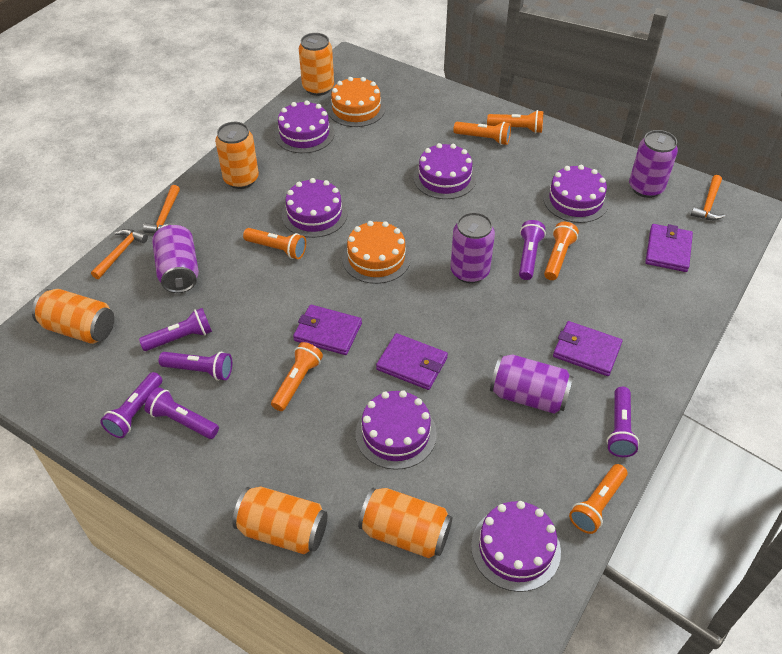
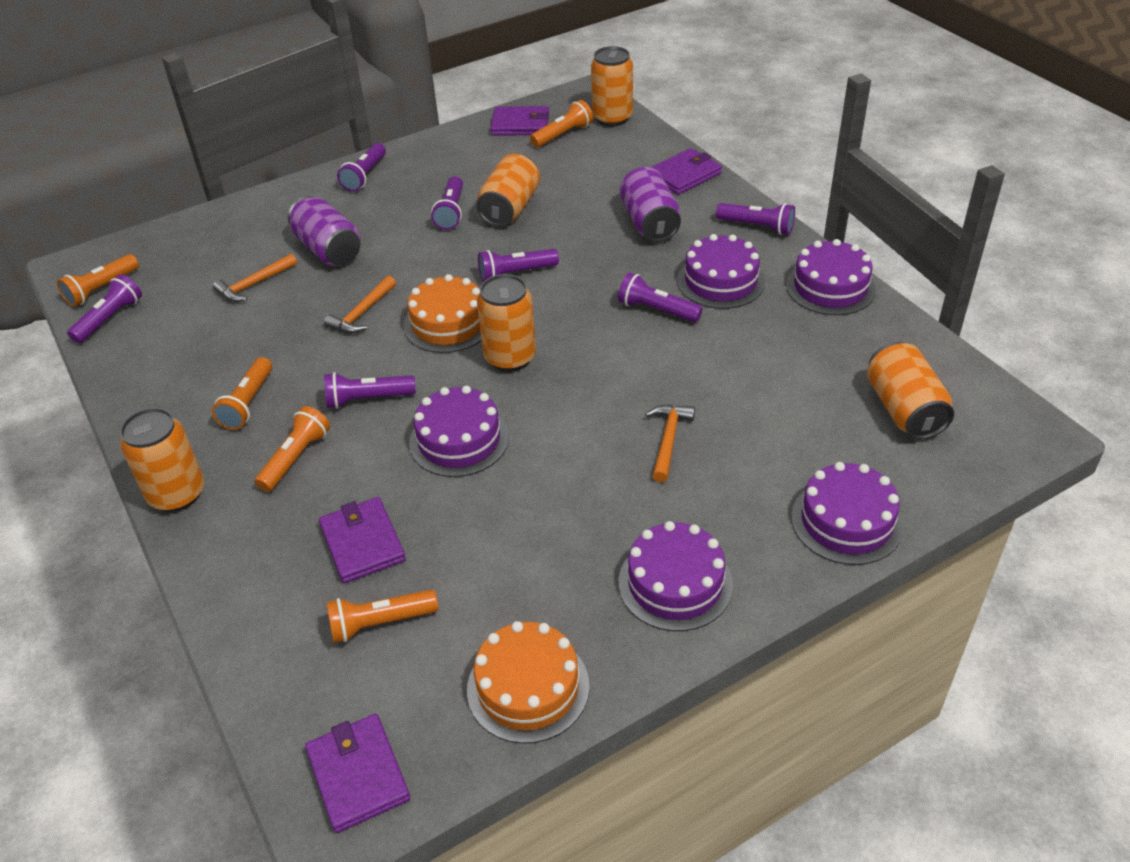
orange flashlight: [243,228,306,259] [271,342,323,411] [453,122,511,145] [487,110,543,133] [544,222,579,280] [569,464,628,534] = 6 -> [57,254,139,307] [212,357,272,430] [255,406,330,492] [326,589,438,643] [530,100,593,147] = 5
purple cake: [275,100,335,153] [282,178,348,238] [356,390,437,470] [413,143,476,199] [471,501,561,592] [543,165,609,223] = 6 -> [409,386,509,477] [619,521,733,631] [677,234,765,309] [786,239,876,315] [791,462,904,565] = 5
purple can: [152,223,199,293] [450,212,495,283] [490,354,573,414] [629,130,678,198] = 4 -> [288,196,361,266] [619,167,681,242] = 2
purple flashlight: [100,372,162,438] [139,308,212,351] [145,387,219,439] [159,351,232,381] [519,220,546,280] [607,387,639,457] = 6 -> [67,274,142,343] [324,372,416,409] [337,143,386,192] [431,176,463,230] [478,249,559,282] [618,272,703,322] [716,203,795,235] = 7

